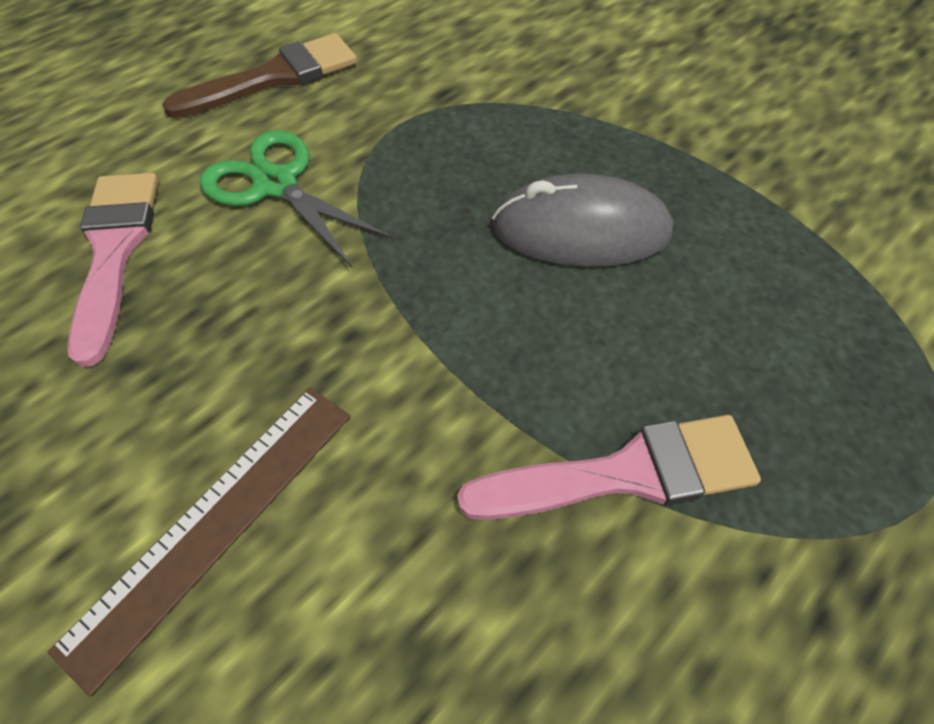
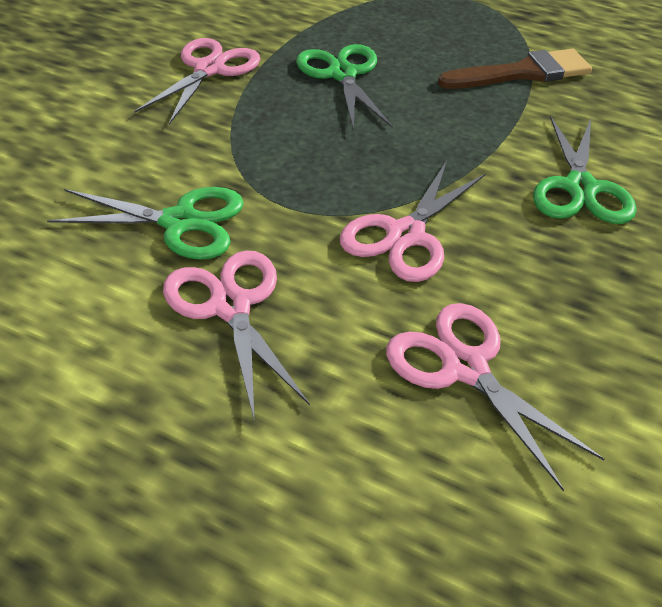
brown ruler: [47,388,351,697] = 1 -> none = 0
green scissors: [200,130,393,268] = 1 -> [47,187,244,260] [296,44,392,131] [533,116,637,224] = 3
grey mouse: [492,174,673,267] = 1 -> none = 0
pink brush: [67,173,158,367] [457,415,761,520] = 2 -> none = 0
pink scissors: none = 0 -> [134,38,261,125] [163,250,310,422] [340,161,486,282] [386,303,605,491] = 4

